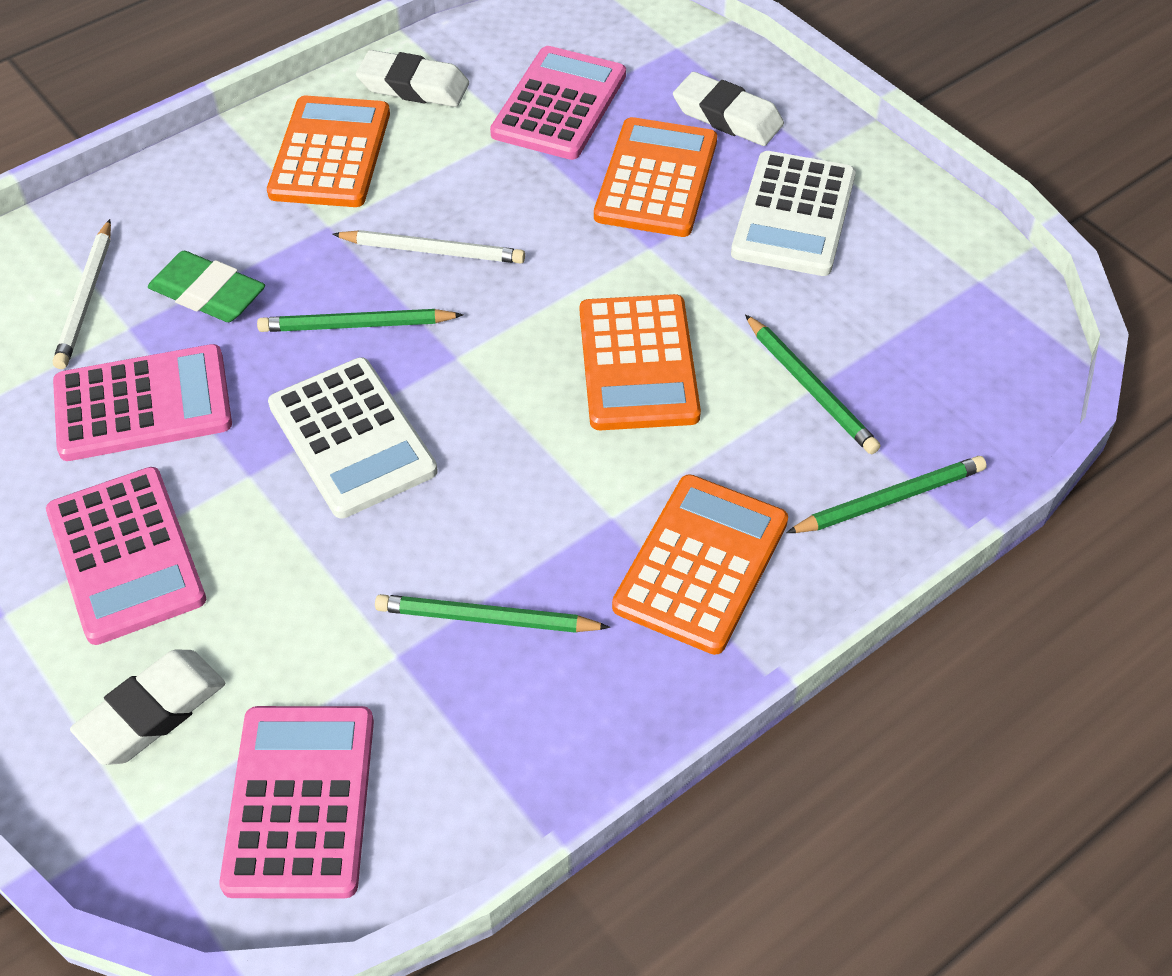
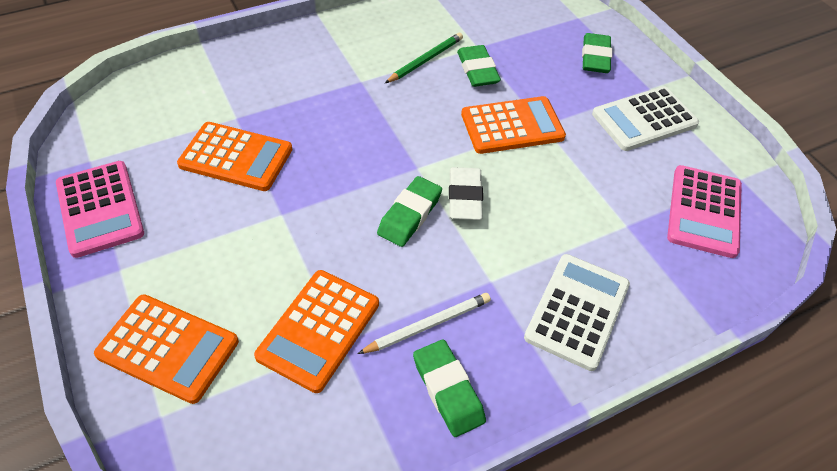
green eraser: [148,251,265,322] = 1 -> [377,176,442,247] [413,339,486,437] [457,45,501,87] [582,33,612,73] = 4
green pencil: [257,309,464,332] [375,594,610,633] [745,314,881,454] [786,456,987,533] = 4 -> [385,33,463,83] = 1
pink calculator: [46,467,206,645] [53,344,232,461] [219,706,374,899] [490,46,626,160] = 4 -> [56,161,144,258] [667,165,742,258] = 2
white eraser: [70,650,225,765] [356,50,469,107] [673,72,784,146] = 3 -> [449,167,483,220] = 1
white pencil: [53,219,111,369] [332,230,525,264] = 2 -> [358,293,491,354] = 1

